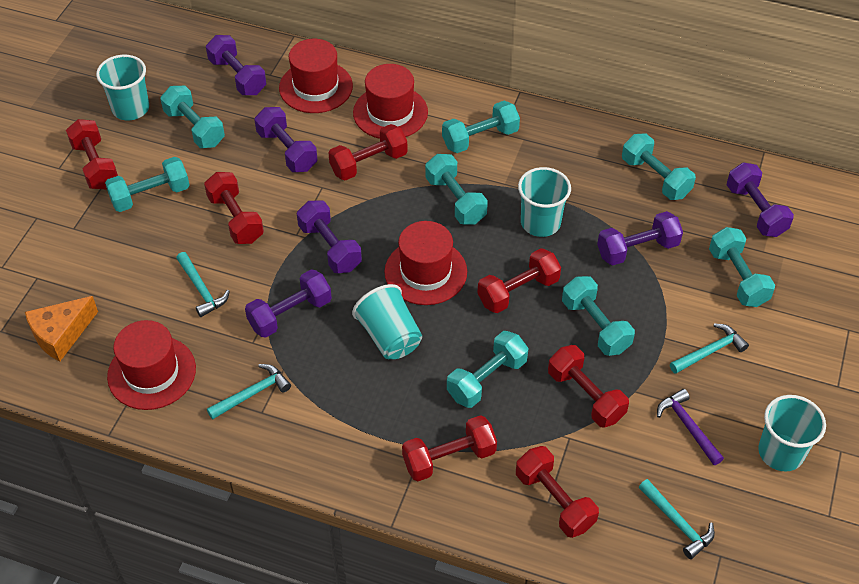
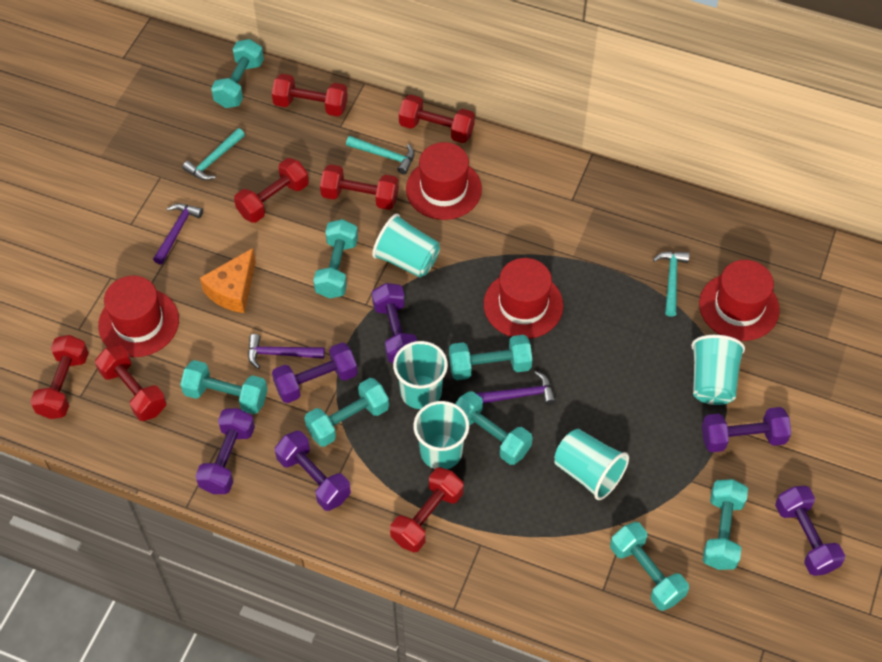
purple hammer: [657,389,724,465] = 1 -> [153,203,203,265] [248,334,325,369] [476,371,556,405] = 3
turquoise cup: [96,55,149,121] [352,284,422,359] [518,167,571,237] [758,395,826,472] = 4 -> [372,214,440,277] [393,341,448,409] [413,401,469,469] [555,429,629,500] [691,335,745,405] = 5
turquoise hammer: [176,252,230,317] [207,364,291,420] [639,479,715,559] [670,323,749,374] = 4 -> [182,128,245,180] [346,136,415,174] [653,251,689,317] = 3

